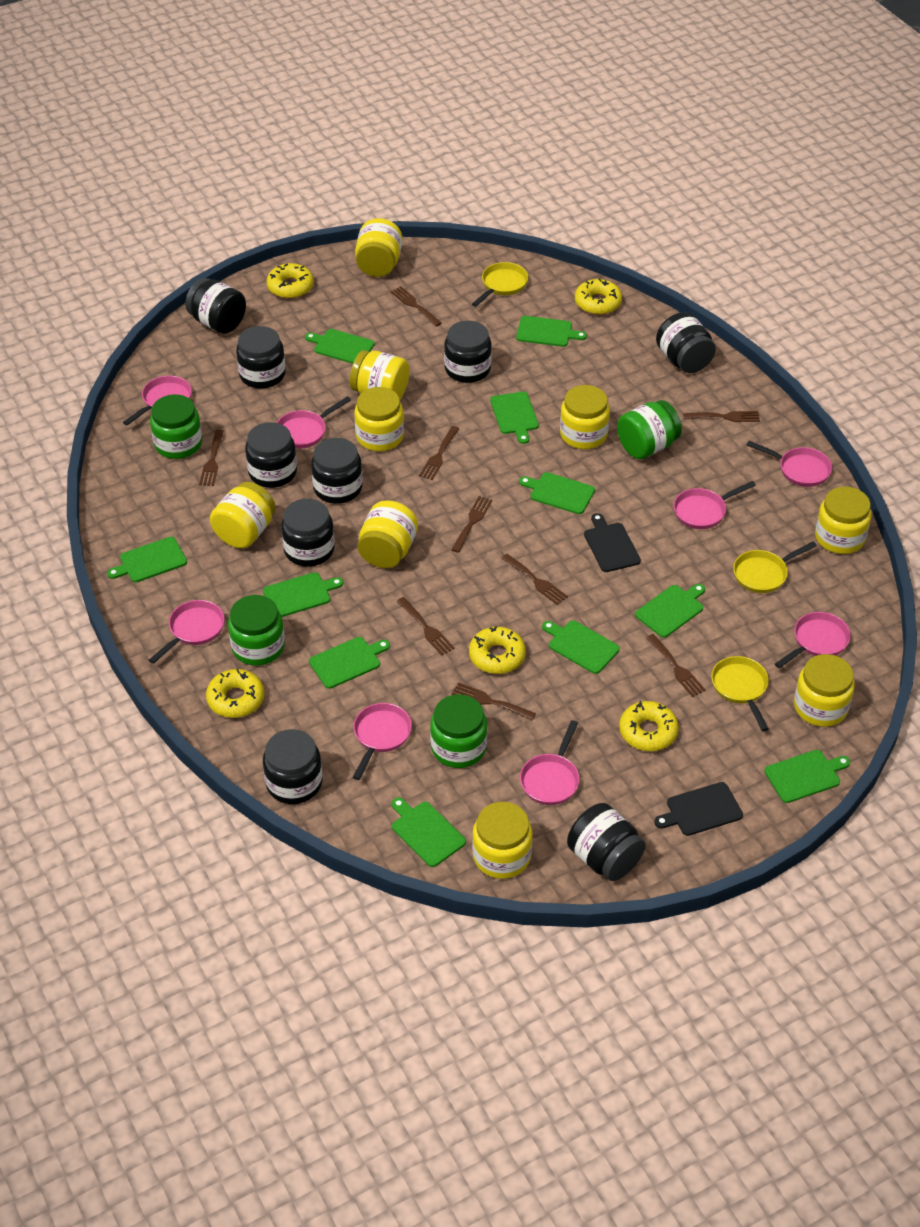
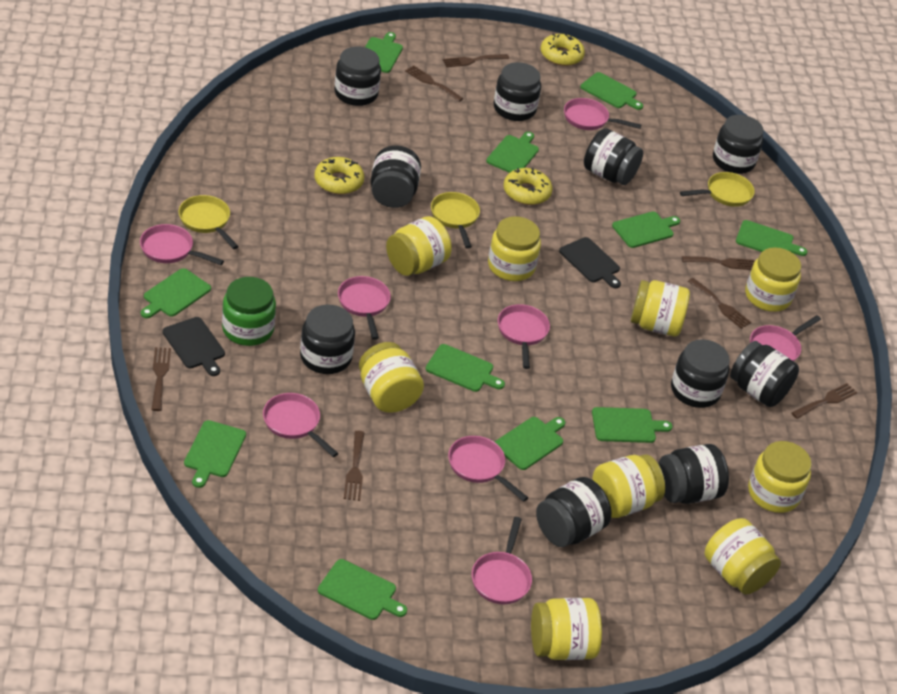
black jar: [185,278,246,334] [236,326,286,389] [245,422,297,488] [263,729,322,804] [281,499,335,567] [311,438,362,504] [444,321,492,383] [567,803,646,881] [656,312,716,373] = 9 -> [300,304,355,374] [334,47,381,106] [370,145,421,208] [494,62,541,121] [536,477,611,547] [584,128,643,185] [658,444,729,504] [671,339,730,408] [713,115,764,174] [730,341,799,407] = 10
brown fork: [199,430,224,486] [390,286,442,326] [396,597,455,655] [419,426,459,480] [451,496,492,553] [451,682,536,720] [501,554,568,605] [646,634,706,697] [683,411,760,422] = 9 -> [152,347,171,411] [344,431,365,501] [405,65,464,102] [443,54,509,67] [682,256,755,270] [688,278,751,329] [791,383,857,419] = 7
green jar: [150,394,202,459] [228,595,285,666] [430,694,487,768] [617,400,682,459] = 4 -> [222,277,276,346] = 1
yellow donut: [206,669,264,718] [267,263,314,298] [469,626,526,674] [575,278,622,315] [619,701,679,751] = 5 -> [314,157,364,194] [504,168,552,205] [540,33,585,66] = 3

